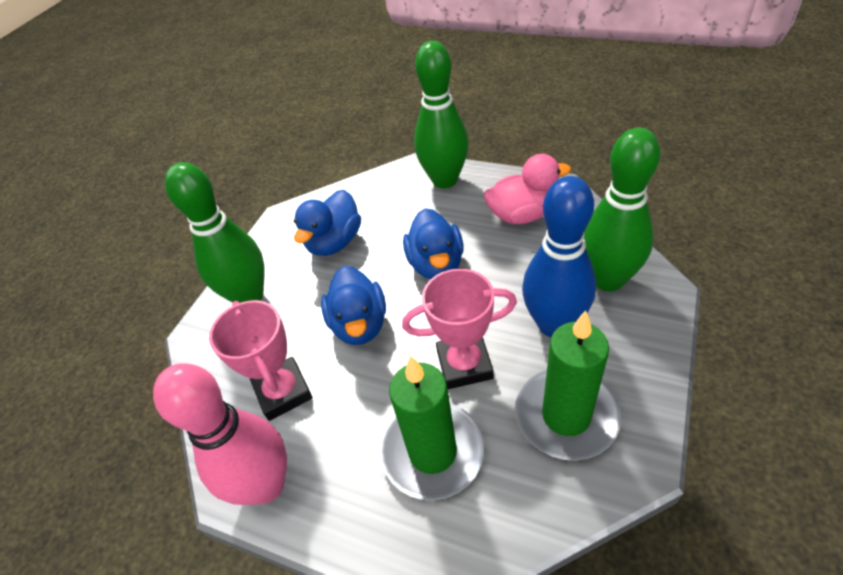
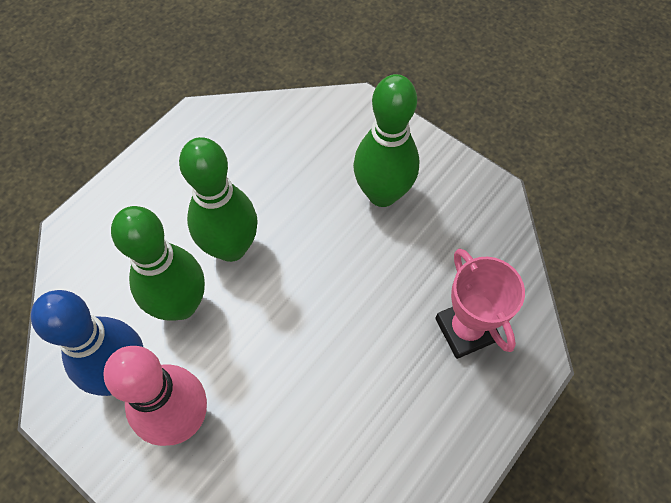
blue duck: [294,190,361,256] [321,266,386,345] [403,208,464,279] = 3 -> none = 0
green candle: [380,356,484,501] [515,310,621,461] = 2 -> none = 0
pink duck: [484,154,571,224] = 1 -> none = 0
pink trophy: [209,300,313,421] [402,269,517,389] = 2 -> [435,248,525,359] = 1

